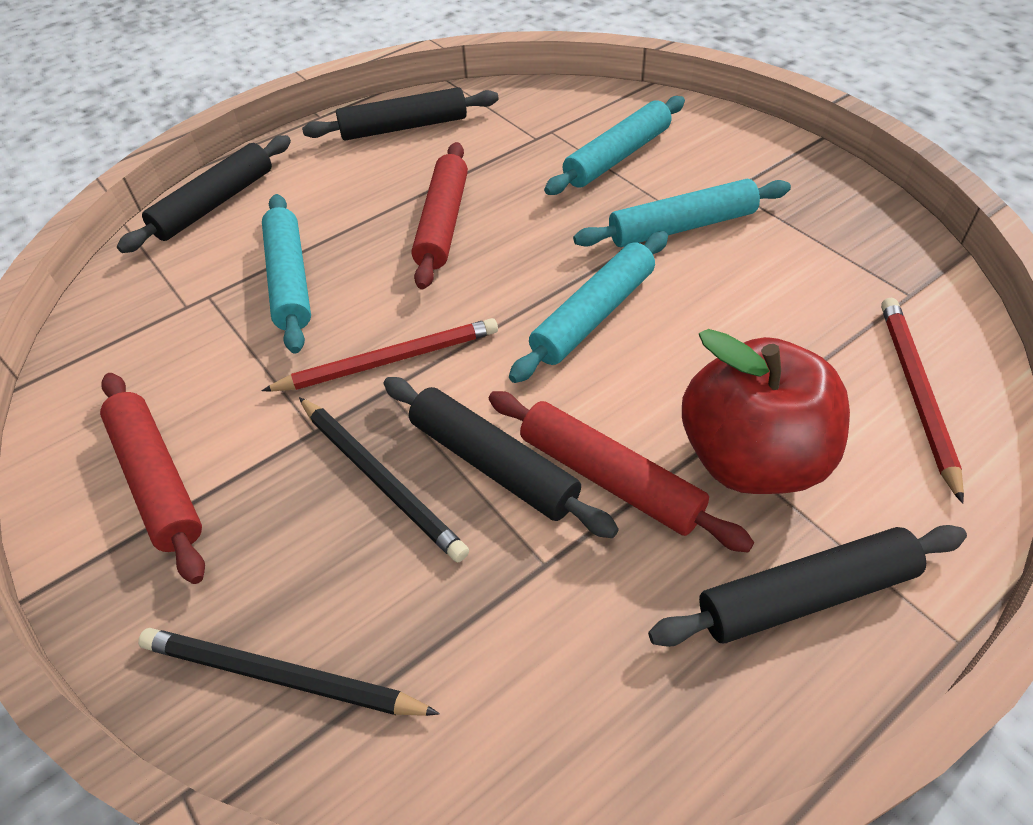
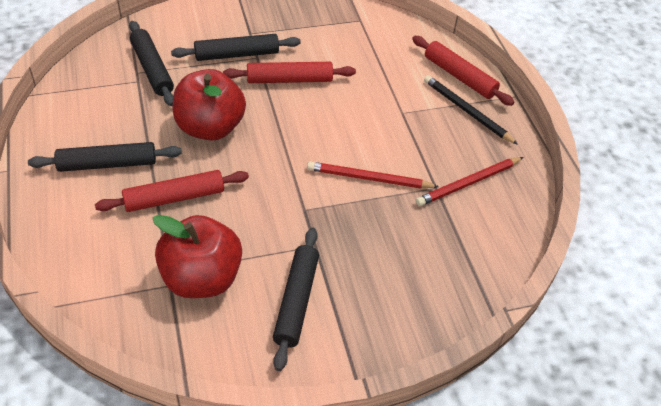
black pencil: [138,628,440,716] [299,397,469,563] = 2 -> [424,75,518,145] = 1
red apple: [682,329,850,494] = 1 -> [153,215,242,298] [173,69,246,141] = 2
turquoise rolling pin: [262,194,311,354] [509,231,668,383] [544,96,685,195] [573,179,791,247] = 4 -> none = 0

